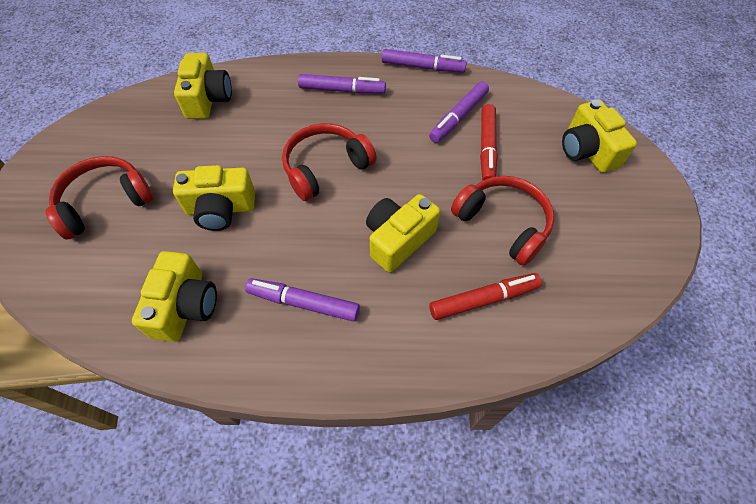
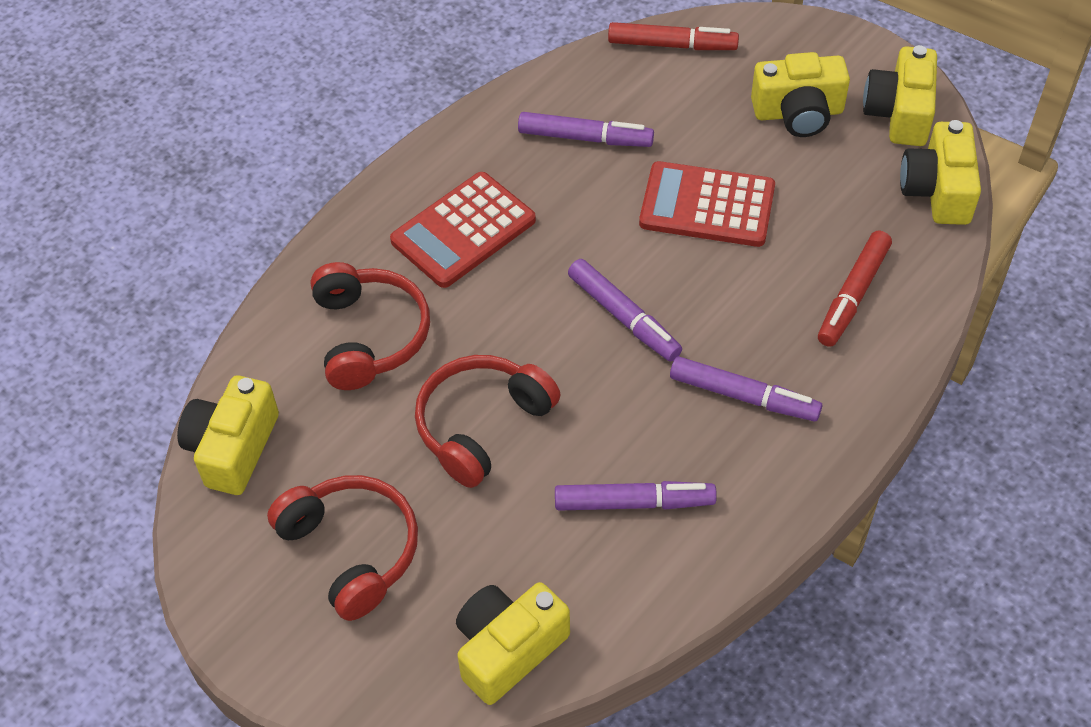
red calculator: none = 0 -> [390,172,536,288] [639,161,775,247] = 2

